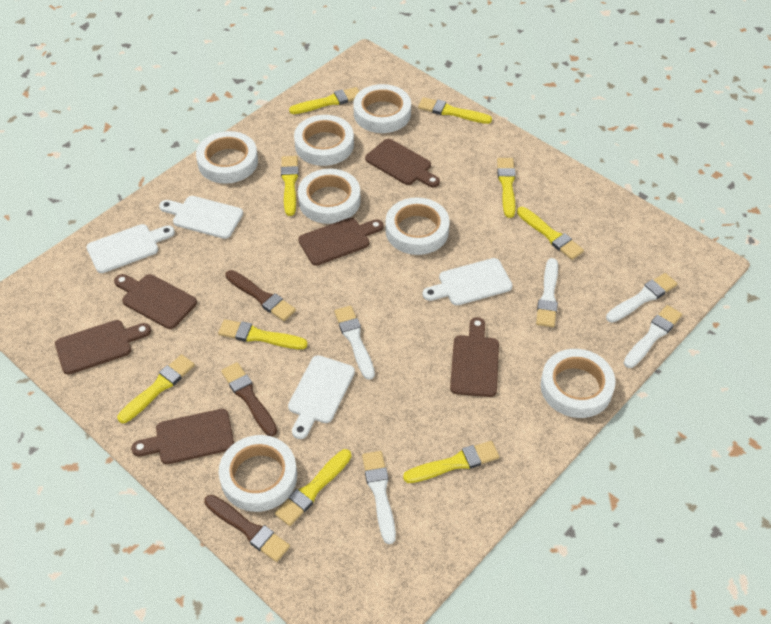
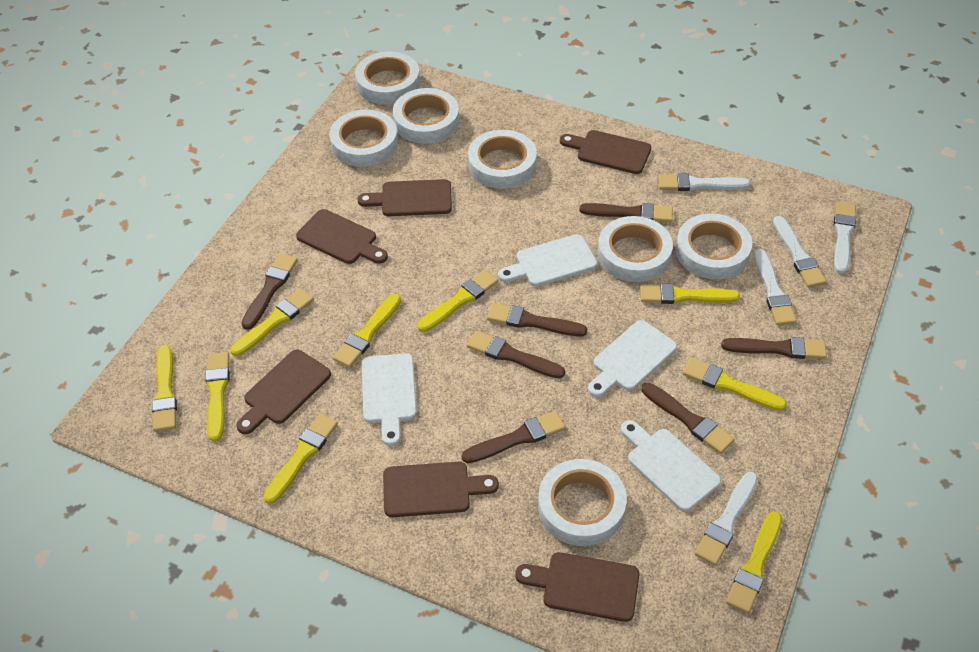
brown brush: [204,495,290,562] [221,362,277,436] [225,270,296,321] = 3 -> [241,254,298,330] [462,411,566,463] [467,331,565,379] [487,303,587,336] [579,203,673,222] [642,382,735,454] [721,337,827,359] = 7

